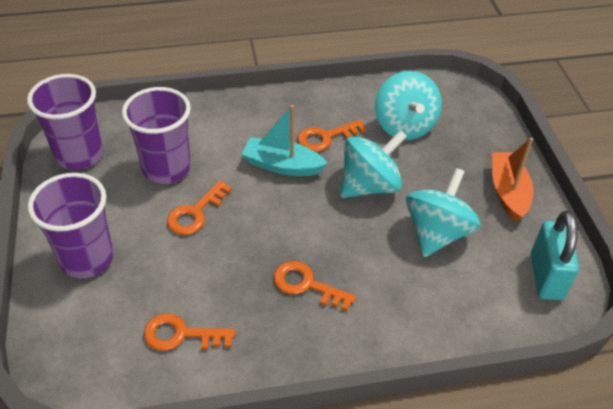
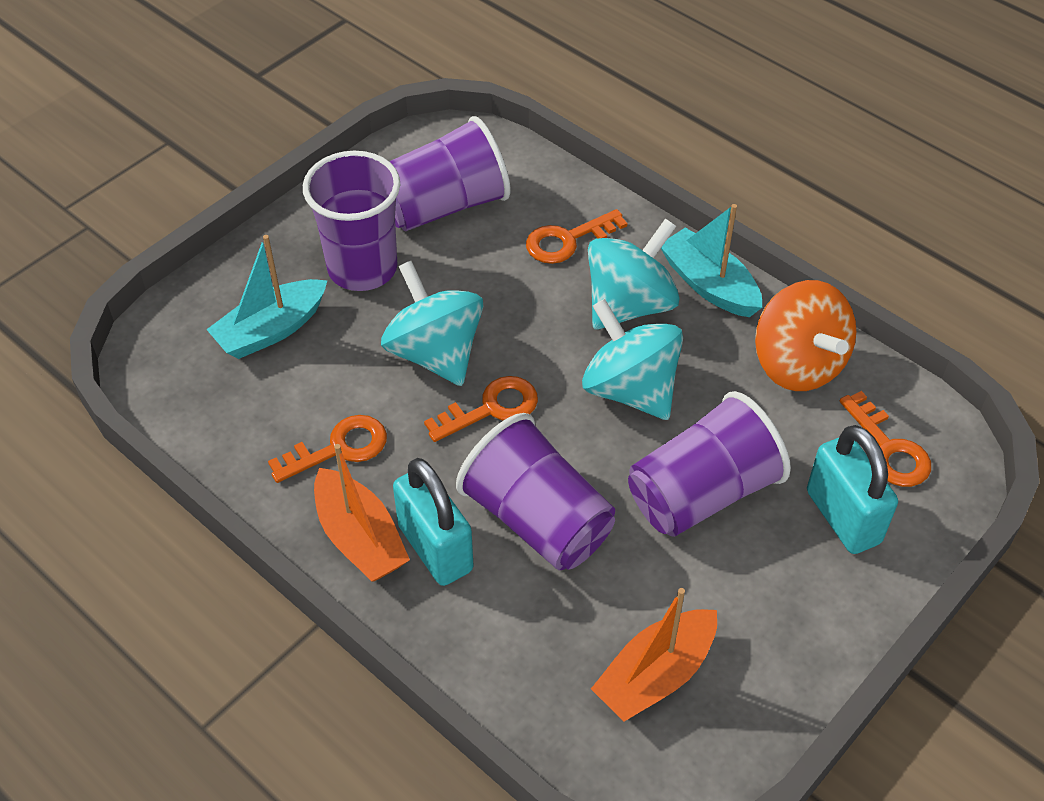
orange boat: [492,138,534,222] = 1 -> [314,444,410,582] [591,588,717,721] = 2
orange spinning top: none = 0 -> [755,280,856,391] = 1
purple cup: [27,74,103,170] [28,173,114,278] [122,87,191,184] = 3 -> [303,151,400,291] [389,116,511,231] [456,413,615,570] [628,391,791,537] = 4
turquoise boat: [242,105,328,176] = 1 -> [206,235,328,359] [661,204,762,317] = 2
turquoise padlock: [531,211,579,300] = 1 -> [393,458,474,586] [807,425,898,554] = 2

